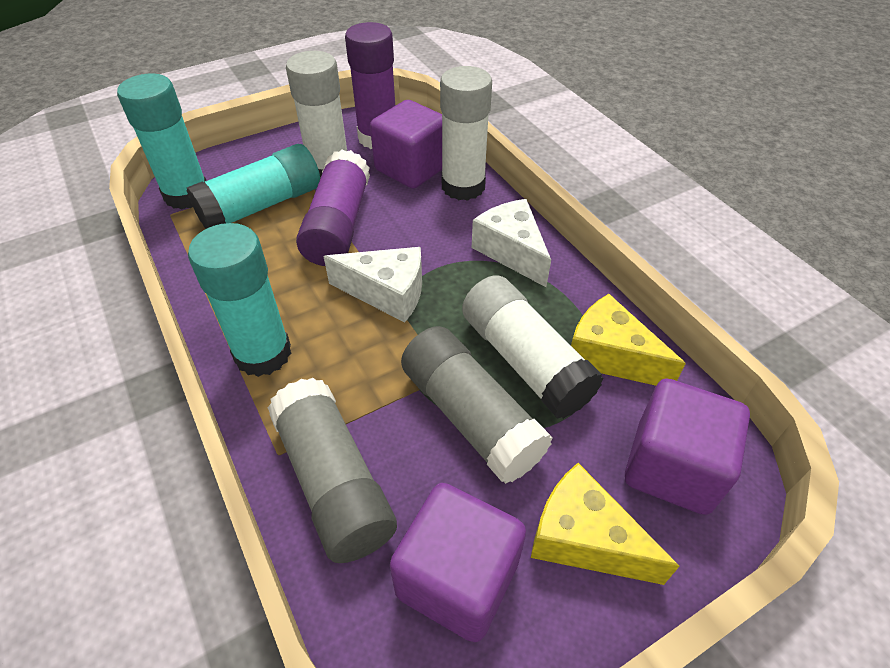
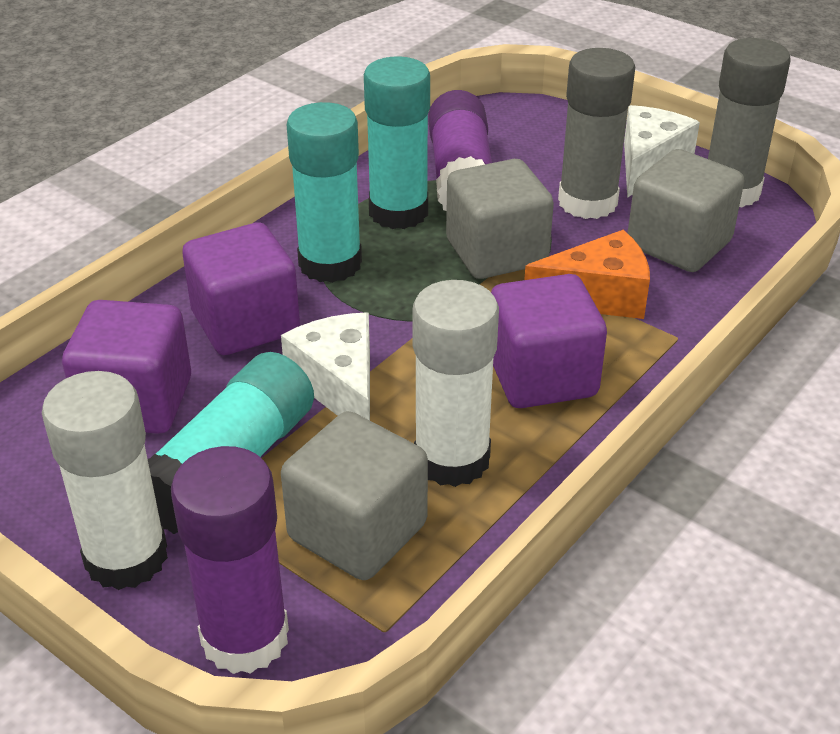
grey cube: none = 0 -> [281,411,428,580] [446,159,554,279] [628,149,744,272] = 3
orange cheese: none = 0 -> [525,230,650,319] = 1
white glue stick: [286,51,347,178] [440,66,492,201] [462,275,604,419] = 3 -> [42,371,168,590] [412,280,499,487] = 2
yellow cheese: [531,463,679,585] [571,294,686,386] = 2 -> none = 0

